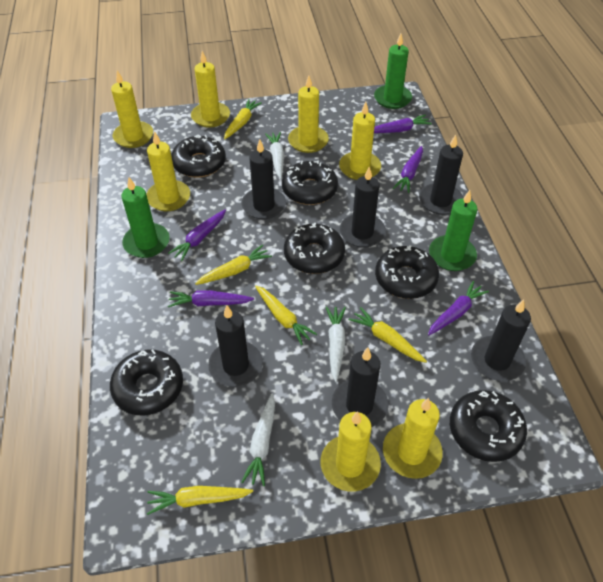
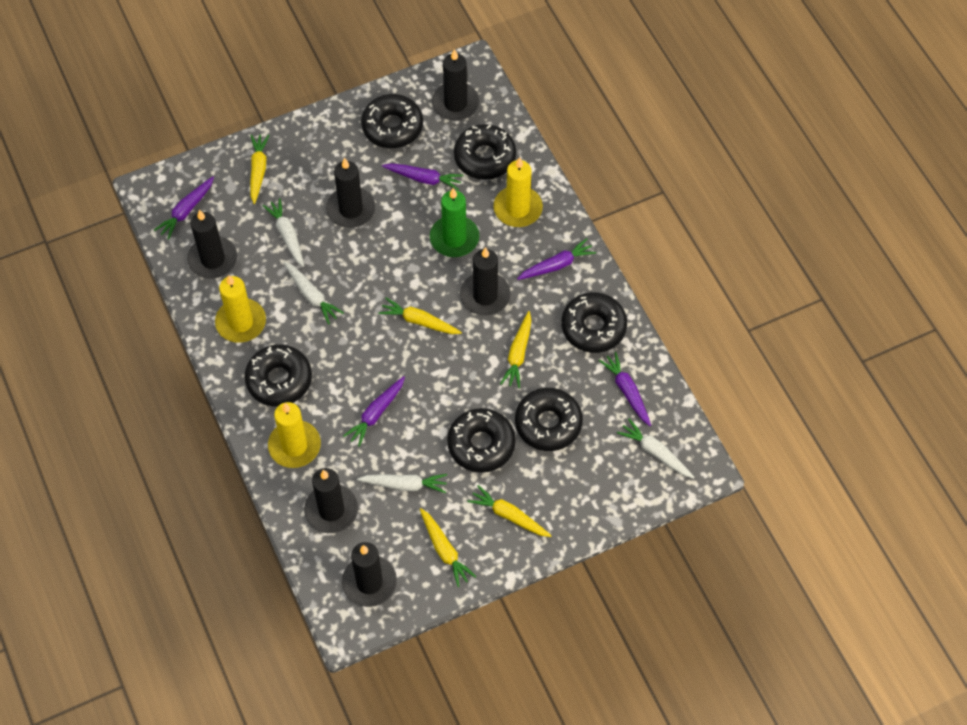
green candle: [121,177,170,258] [374,34,412,109] [429,190,477,271] = 3 -> [430,188,479,257] = 1
white carrot: [241,393,275,486] [265,132,284,179] [326,306,346,382] = 3 -> [263,198,304,267] [284,262,344,324] [357,474,447,493] [617,419,695,479] = 4
yellow candle: [111,71,153,148] [146,131,190,211] [191,51,230,127] [288,76,329,153] [320,411,381,492] [339,102,381,180] [383,398,443,479] = 7 -> [215,275,266,343] [268,402,321,468] [493,157,543,227] = 3

